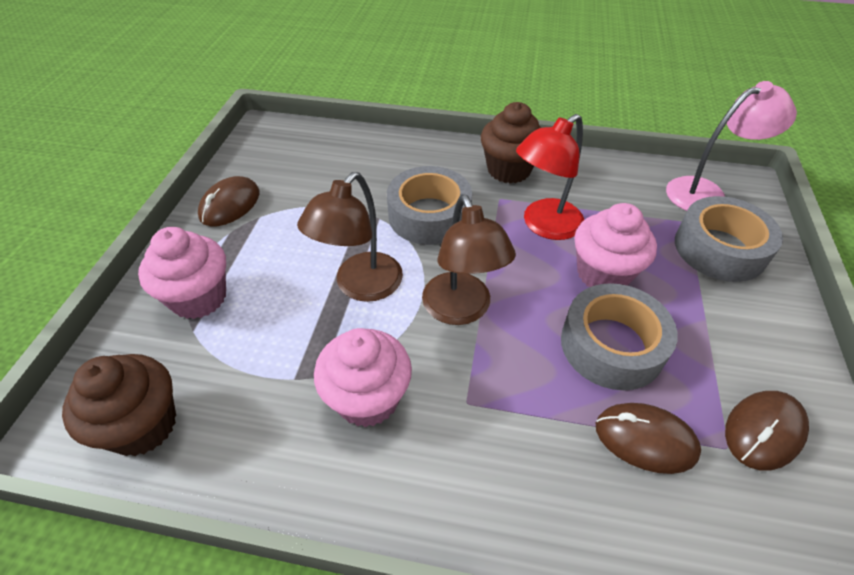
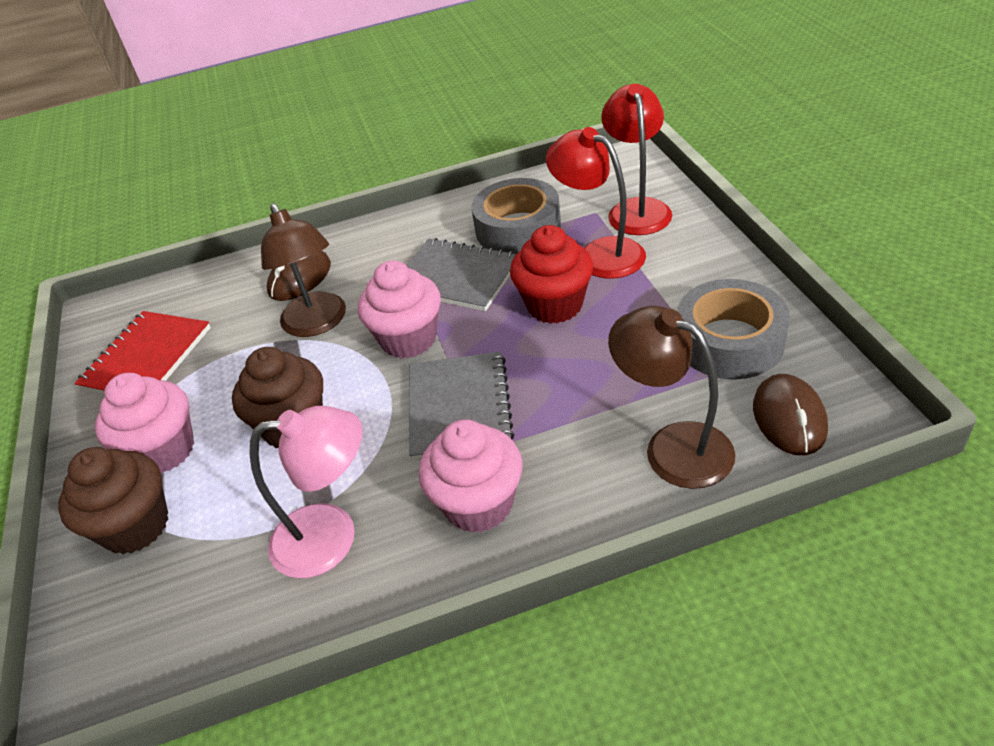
brown mouse: [198,176,259,226] [596,403,701,474] [725,391,809,470] = 3 -> [267,251,331,301] [753,374,828,455] = 2
grey notebook: none = 0 -> [406,238,516,311] [409,351,514,461] = 2
grey tape: [387,166,472,245] [561,283,678,390] [675,196,783,282] = 3 -> [471,178,561,254] [677,279,790,379] = 2
red cupcake: none = 0 -> [510,225,593,324] = 1
red lamp: [516,114,584,240] = 1 -> [546,127,646,279] [601,84,672,235] = 2
red notebook: none = 0 -> [74,311,211,394] = 1

